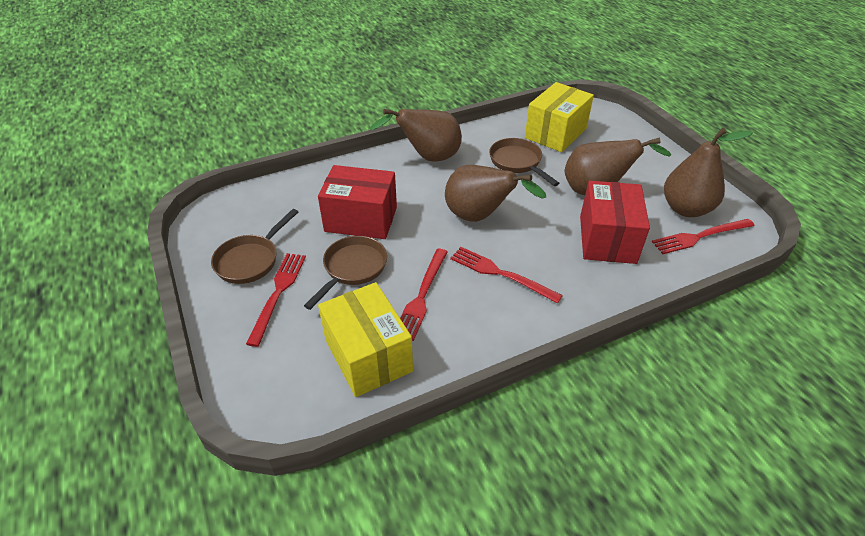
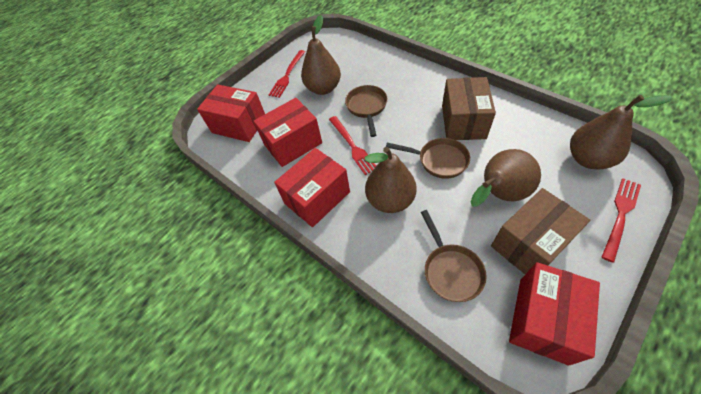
brown box: none = 0 -> [442,77,496,140] [491,188,590,274] = 2
red box: [318,165,397,239] [580,181,650,264] = 2 -> [197,84,265,142] [254,98,322,167] [274,148,350,227] [509,262,600,366] = 4
red fork: [246,253,306,347] [400,249,448,341] [450,247,563,304] [652,219,755,254] = 4 -> [269,50,305,98] [329,116,376,175] [602,178,641,263] = 3
yellow box: [318,282,413,397] [525,82,594,152] = 2 -> none = 0

